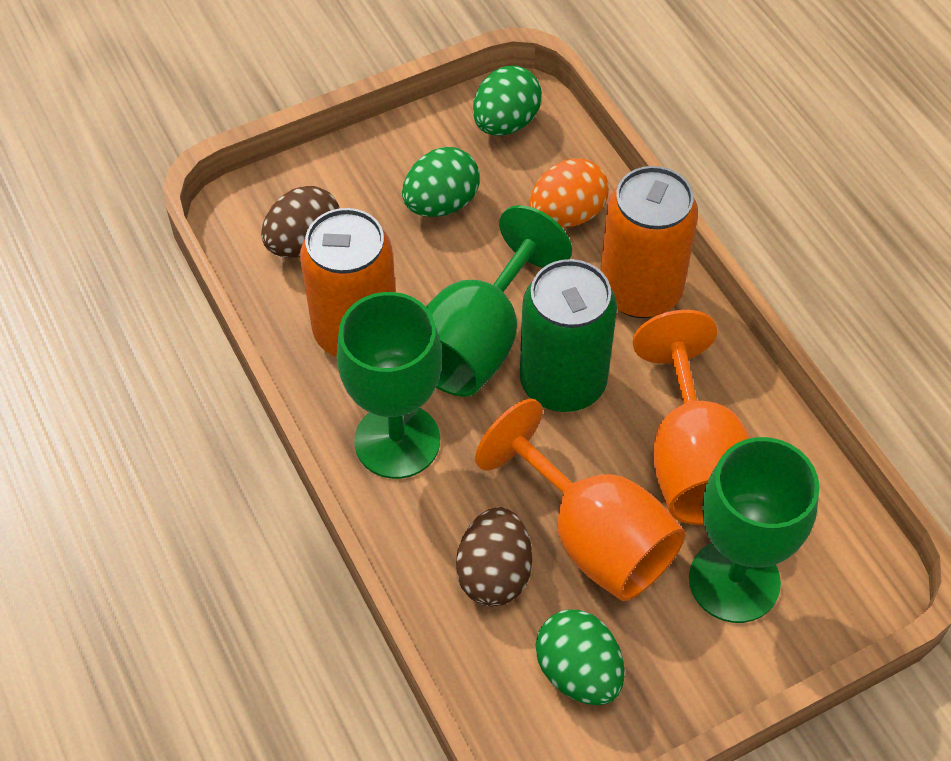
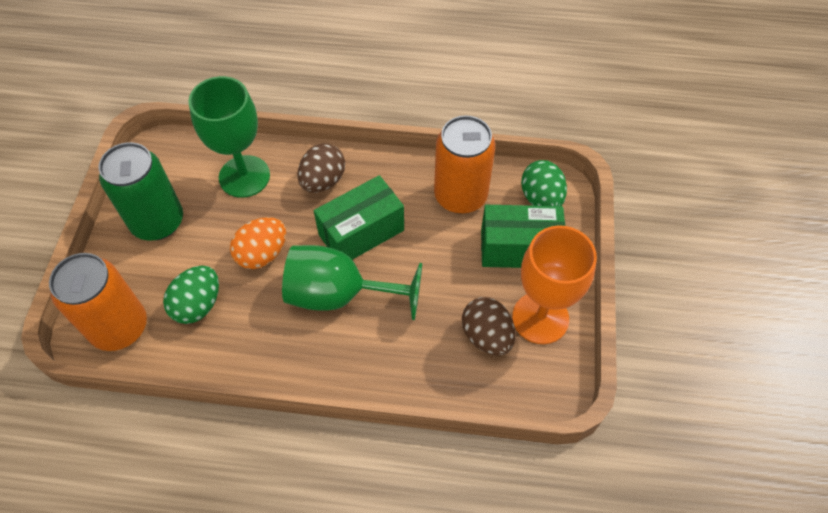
green box: none = 0 -> [314,175,404,260] [481,205,565,268] = 2
green egg: [402,147,480,217] [473,66,542,136] [536,610,625,705] = 3 -> [163,266,219,324] [521,160,567,206] = 2
green goblet: [337,292,442,479] [426,205,572,397] [689,437,820,623] = 3 -> [188,76,270,198] [282,245,422,320] = 2
orange goblet: [475,399,686,601] [633,310,750,525] = 2 -> [512,225,597,344] = 1

